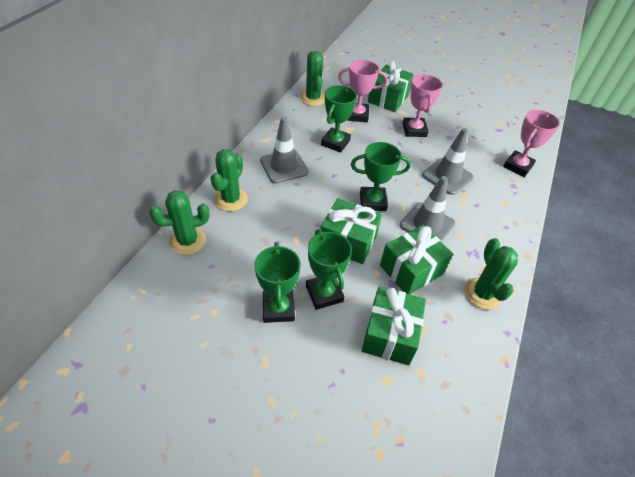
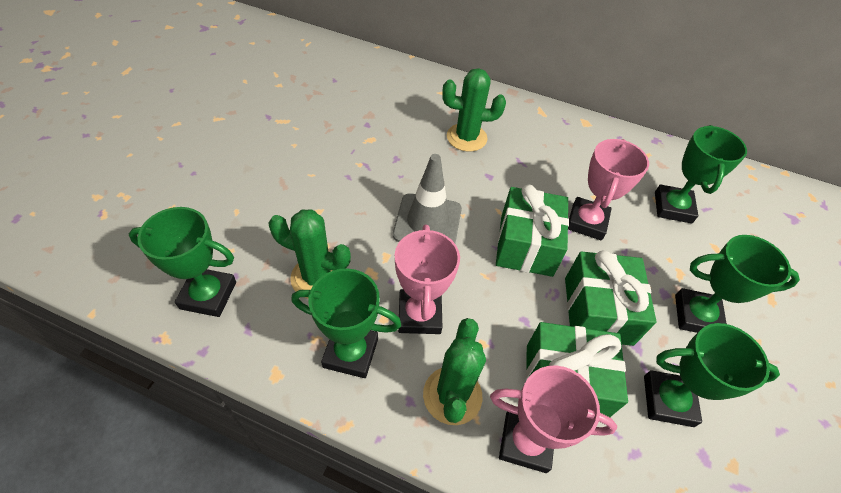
green cactus: [149,190,210,255] [210,149,248,211] [300,51,325,106] [464,238,518,310] = 4 -> [268,209,351,299] [423,318,486,425] [442,68,506,152] = 3
green gift: [320,198,382,264] [362,286,426,365] [368,61,414,112] [380,225,453,294] = 4 -> [496,184,569,277] [526,322,628,417] [565,250,657,346] = 3
green trophy: [254,242,301,323] [306,229,352,310] [321,85,357,153] [351,142,411,211] = 4 -> [129,207,236,317] [292,268,401,378] [644,323,780,427] [655,125,747,223] [675,235,800,333] = 5
grey traffic cone: [260,117,309,184] [400,176,455,242] [422,128,474,195] = 3 -> [393,154,462,243] = 1

